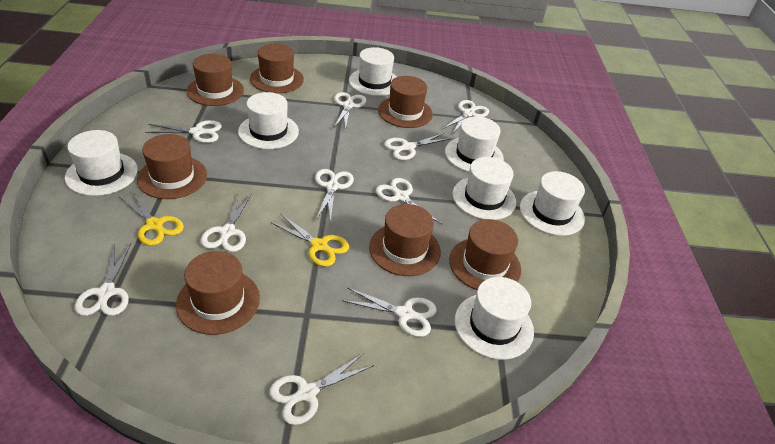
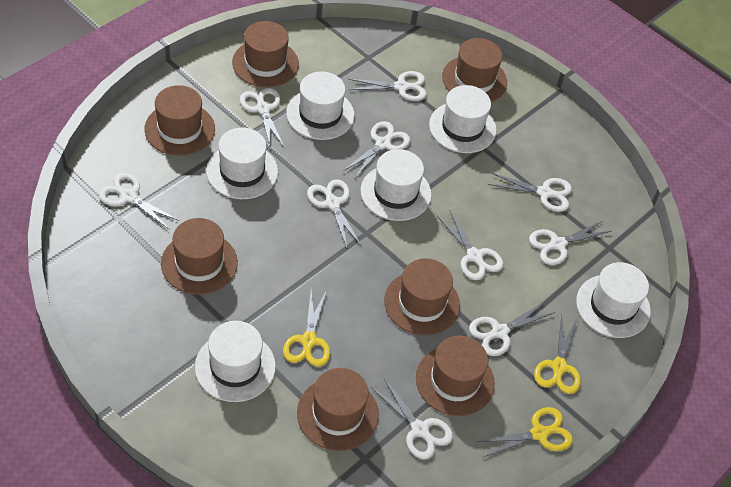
white hat: [65,130,138,196] [238,92,299,149] [349,47,397,96] [445,116,504,172] [453,157,516,220] [455,277,534,360] [520,171,585,236] = 7 -> [195,321,276,402] [206,128,278,199] [286,71,355,140] [361,149,432,221] [429,85,497,153] [576,262,651,338] = 6
yellow scissors: [119,191,184,246] [270,214,349,267] = 2 -> [283,289,330,367] [477,407,573,458] [534,316,581,394] = 3

